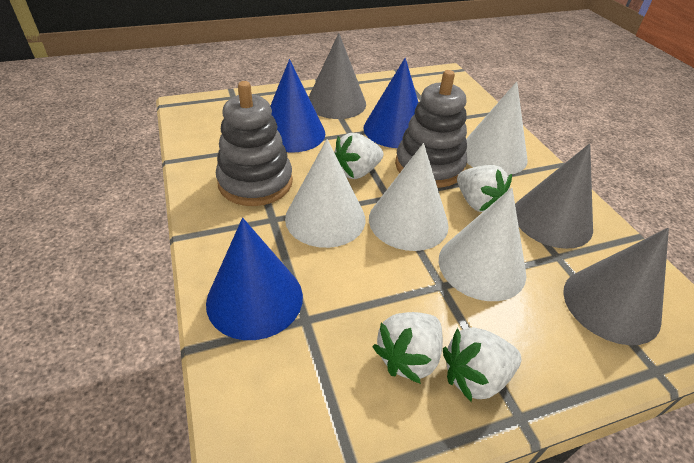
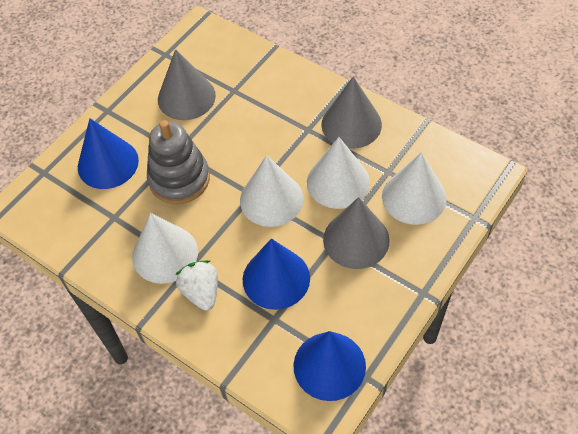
grey stacking toy: [216,81,293,206] [395,70,467,188] = 2 -> [147,120,210,204] = 1
white strawberry: [334,133,383,179] [372,312,443,384] [443,327,521,403] [457,165,512,212] = 4 -> [175,260,218,311] = 1

